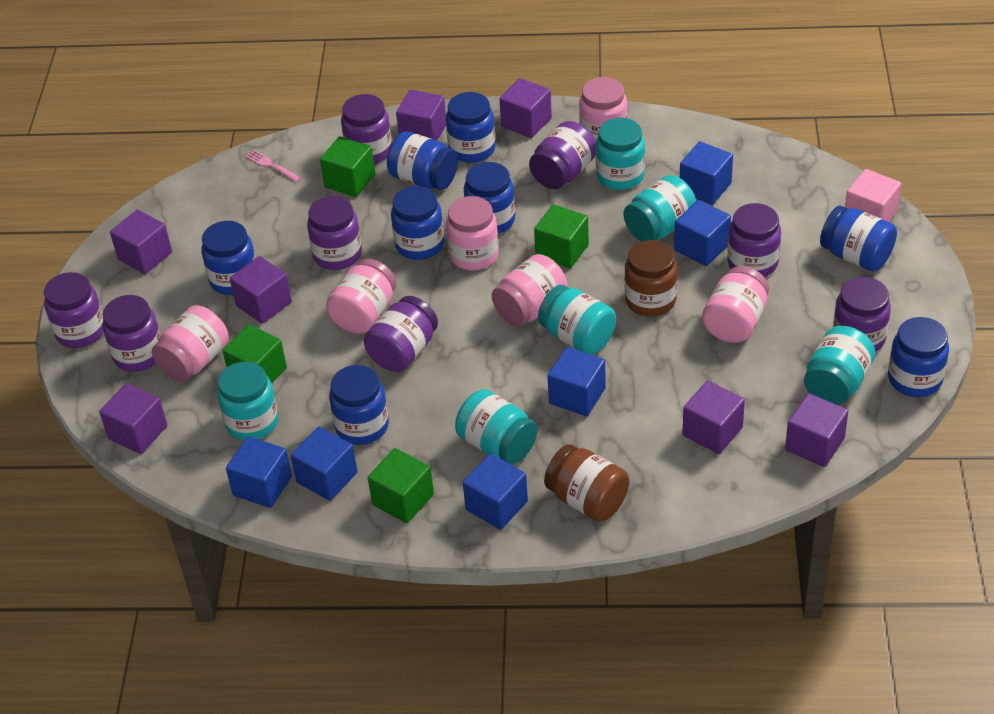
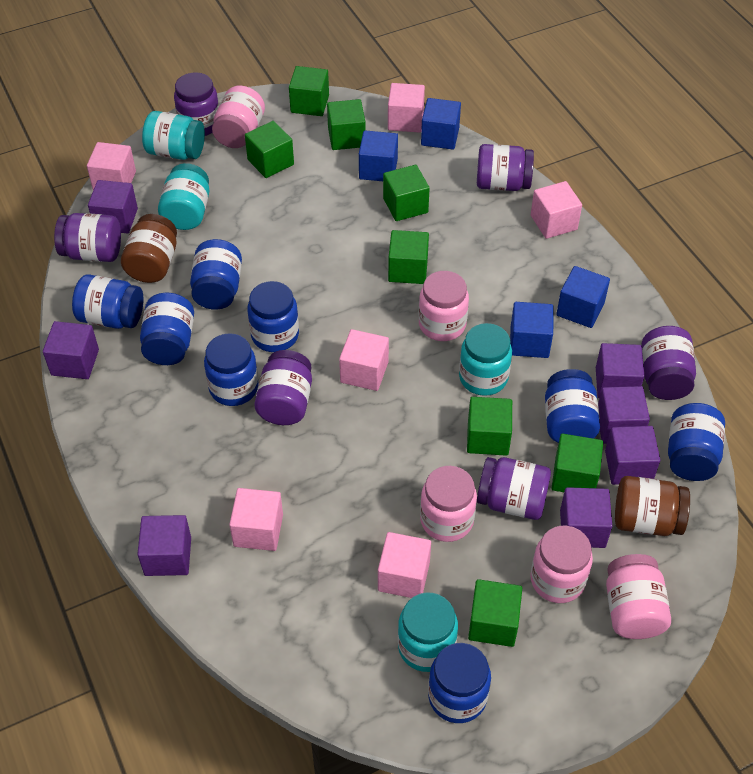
blue cube: [226,436,292,508] [291,427,358,501] [463,454,528,530] [548,347,606,417] [674,200,731,266] [680,141,733,205] = 6 -> [359,130,398,181] [421,98,461,150] [510,302,554,358] [556,266,610,328] = 4
green cube: [222,324,287,383] [320,136,375,197] [368,448,434,523] [534,204,589,269] = 4 -> [245,121,294,178] [289,66,329,116] [327,99,366,150] [383,165,430,221] [388,230,429,284] [467,397,512,456] [468,579,522,647] [552,434,603,492] = 8
pink cube: [845,169,901,222] = 1 -> [87,142,136,190] [229,488,283,551] [339,329,389,391] [378,532,431,598] [388,83,425,133] [531,181,582,239] = 6
pink fork: [245,149,301,182] = 1 -> none = 0
pink jar: [152,305,229,381] [326,259,396,334] [446,196,499,271] [492,254,567,327] [579,77,628,141] [702,266,769,343] = 6 -> [212,86,265,148] [419,271,469,341] [420,466,477,542] [530,526,593,603] [606,554,671,639] = 5
purple jar: [44,272,104,348] [103,295,161,372] [307,196,362,270] [341,94,392,164] [364,296,438,372] [529,121,596,189] [727,203,781,277] [833,277,891,352] = 8 -> [54,213,121,262] [174,72,219,136] [254,350,312,425] [477,144,534,191] [477,457,551,520] [641,326,696,400] = 6
turquoise jar: [217,361,278,441] [455,389,538,465] [538,285,616,355] [596,118,645,190] [624,175,696,241] [804,326,875,405] = 6 -> [142,111,205,160] [158,163,209,230] [398,593,458,672] [459,323,512,396] = 4

